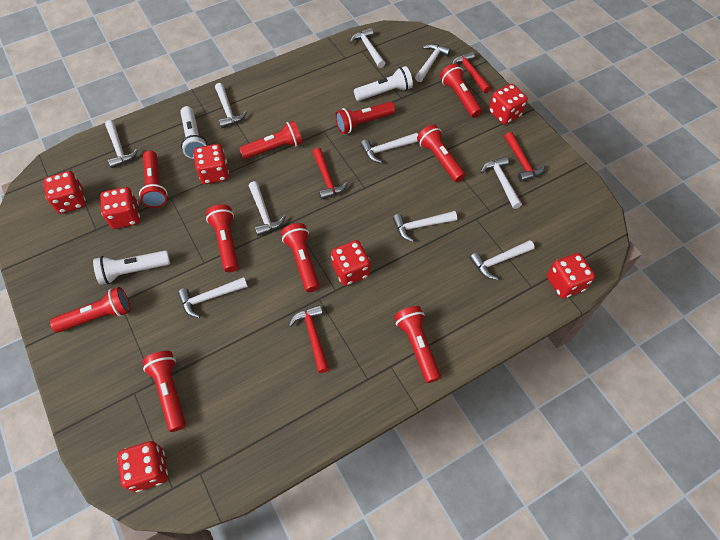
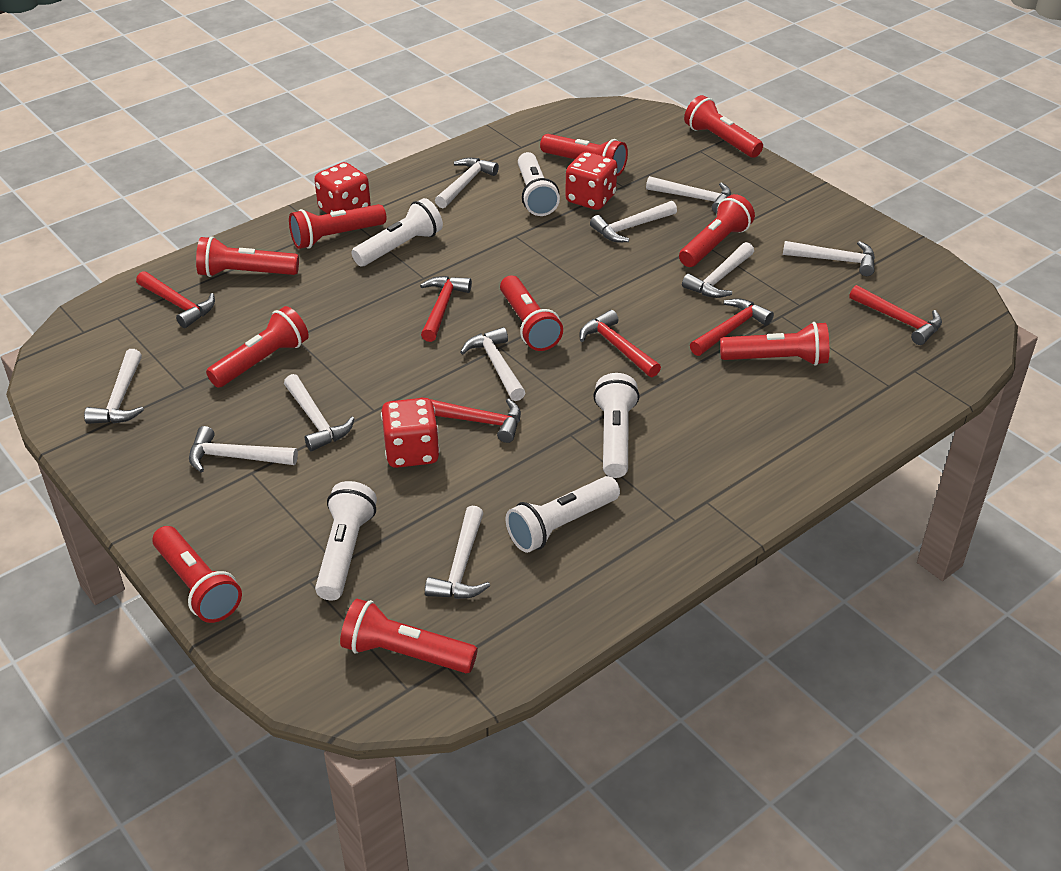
red dice: [43,171,86,214] [100,187,140,229] [117,441,168,492] [193,144,229,184] [331,240,370,286] [489,84,528,125] [547,253,595,299] = 7 -> [314,162,371,214] [381,398,440,468] [565,152,617,210] = 3
red hammer: [289,305,329,373] [313,148,348,200] [452,51,491,93] [504,132,545,182] = 4 -> [136,271,215,328] [420,276,472,342] [421,397,521,443] [579,310,661,377] [690,298,774,356] [849,285,942,345] = 6
white flashlight: [93,250,170,285] [180,106,207,159] [354,66,413,101] = 3 -> [315,481,377,600] [351,198,443,266] [506,476,620,553] [518,152,560,216] [593,373,639,478] = 5

